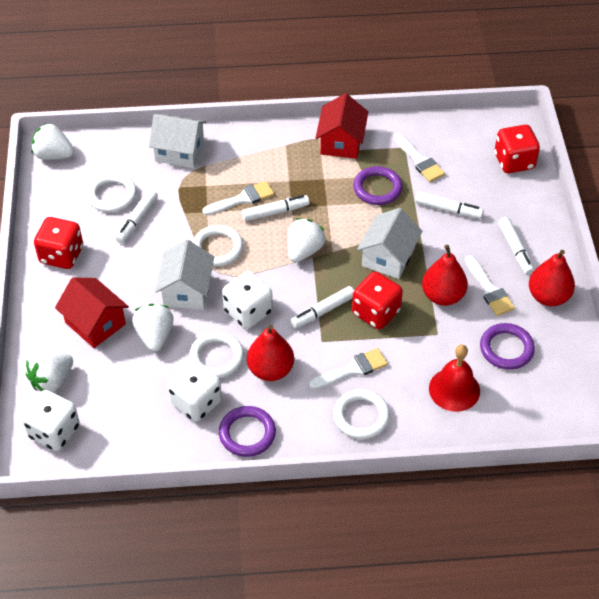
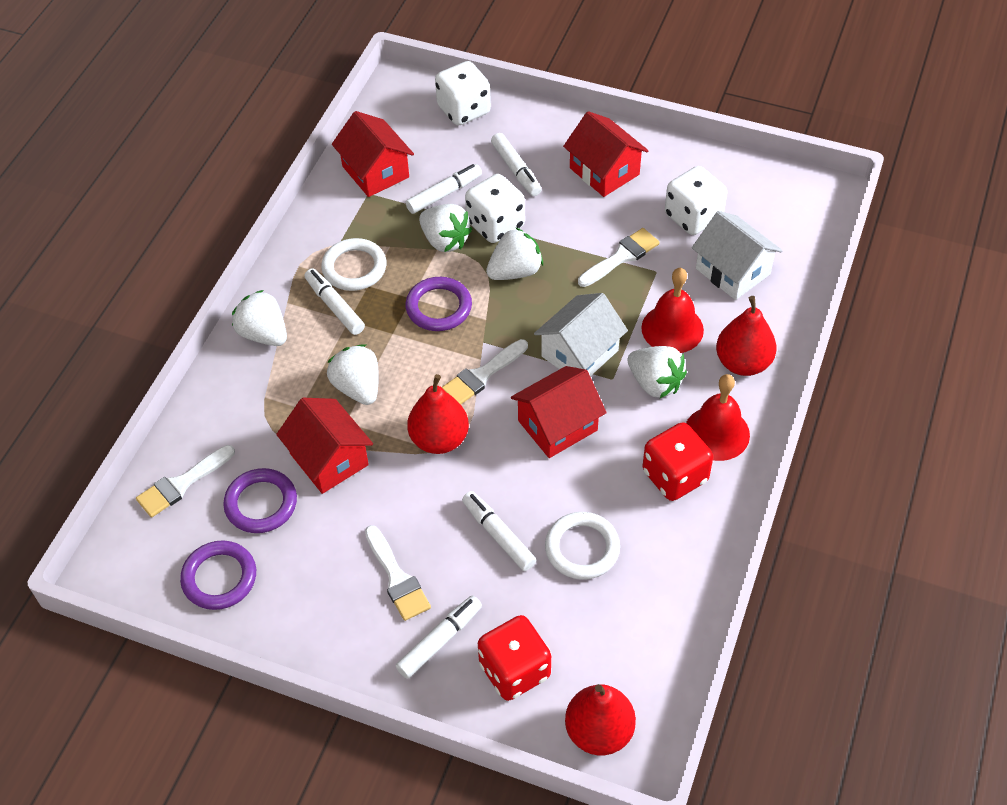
red bell: [429,345,480,412] = 1 -> [641,268,704,353] [686,374,750,461] = 2
red dice: [34,217,83,269] [352,272,403,329] [494,125,540,173] = 3 -> [478,615,551,701] [642,422,713,501] = 2
red house: [55,277,129,348] [316,93,368,159] = 2 -> [276,398,373,494] [332,111,414,197] [511,366,607,458] [563,111,649,197] = 4
white house: [149,114,207,168] [155,240,214,310] [357,208,423,279] = 3 -> [534,293,628,376] [692,211,783,300] = 2
white ring: [87,173,137,212] [189,331,244,378] [193,225,243,266] [333,389,390,439] = 4 -> [321,238,386,291] [545,512,620,580] = 2
white strawberry: [26,352,73,392] [31,123,74,160] [132,304,174,352] [288,218,326,262] = 4 -> [232,290,287,346] [327,344,379,405] [419,204,472,252] [486,227,543,280] [627,346,687,398] = 5

